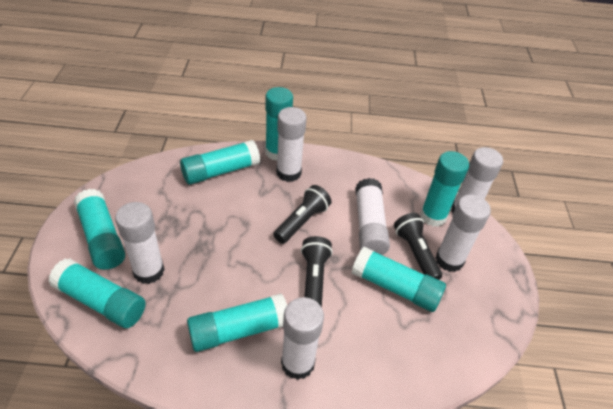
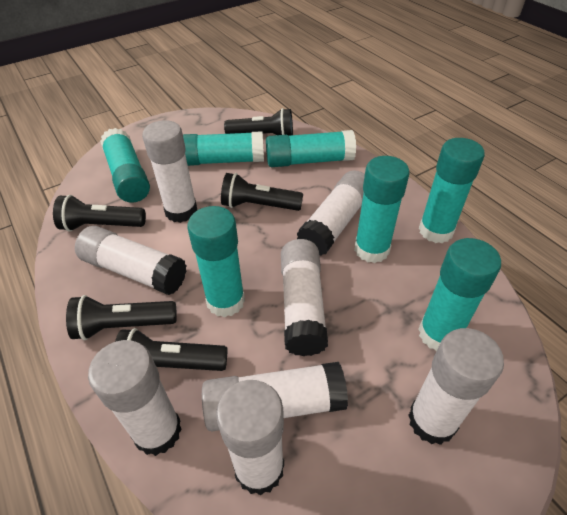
black flashlight: [273,185,331,244] [301,236,333,307] [394,213,442,280] = 3 -> [53,195,146,231] [66,295,177,340] [115,328,228,371] [221,173,303,211] [224,108,293,136] = 5
white glue stick: [115,202,165,284] [276,107,307,182] [281,297,324,380] [355,178,390,255] [435,195,491,272] [451,147,503,215] = 6 -> [75,226,187,295] [88,340,182,456] [142,120,197,223] [202,362,348,432] [216,380,284,495] [281,239,328,356] [297,170,365,256] [408,328,504,445] = 8

